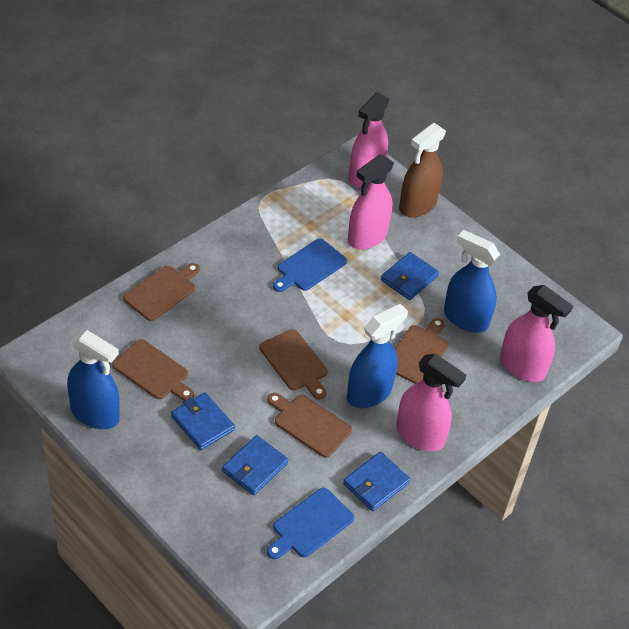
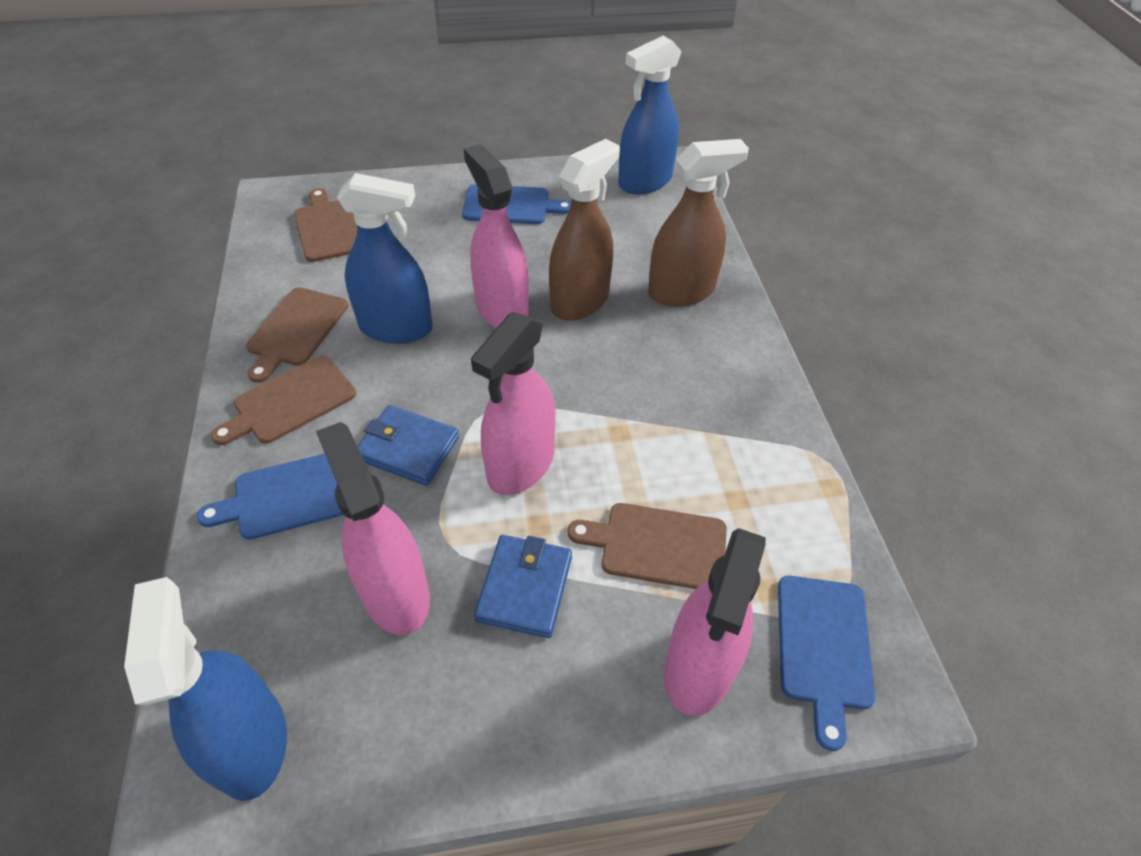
blue cutting board: [267,488,354,559] [273,239,347,292] = 2 -> [197,454,343,540] [462,184,571,224] [778,576,875,751] = 3
blue wallet: [171,393,235,450] [222,435,288,495] [343,452,410,511] [381,252,439,300] = 4 -> [357,405,459,486] [474,535,572,638] = 2
brown cutting board: [112,339,194,401] [123,263,200,321] [259,329,328,399] [267,393,352,458] [395,318,449,384] = 5 -> [211,355,356,445] [246,287,348,383] [294,188,357,262] [568,503,727,589] = 4
brown spray bottle: [399,123,446,217] = 1 -> [549,139,620,321] [648,139,749,307] = 2

